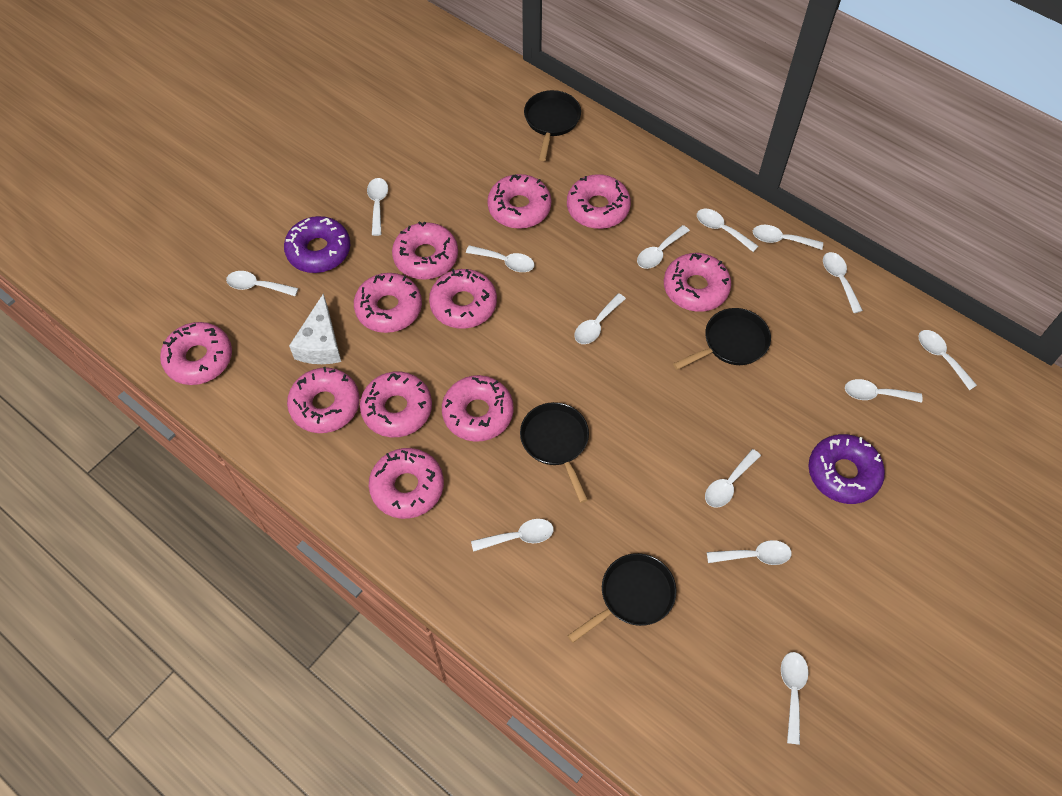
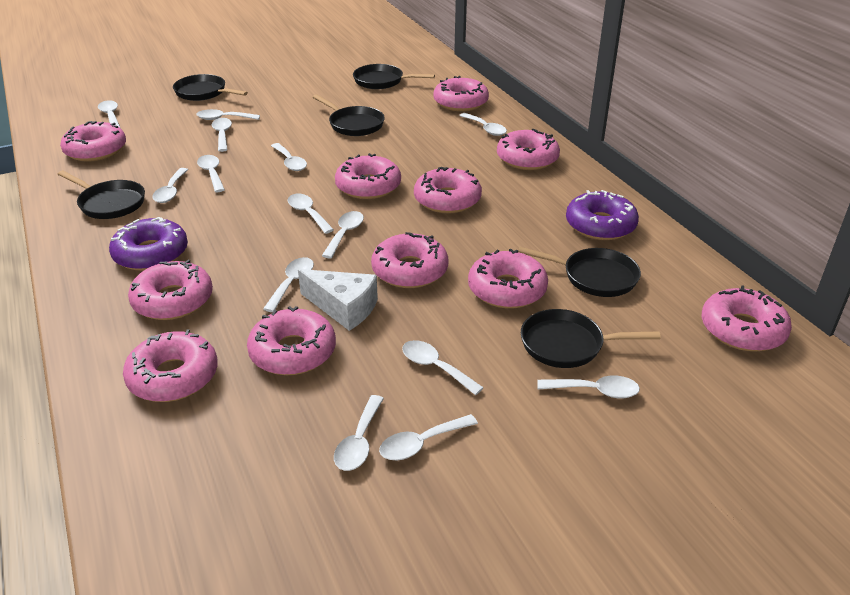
black pan: [520,402,589,503] [524,90,581,161] [568,553,676,643] [673,308,771,370] = 4 -> [58,171,145,219] [173,74,248,101] [313,95,385,136] [353,64,435,89] [518,247,641,297] [521,309,661,368] = 6

